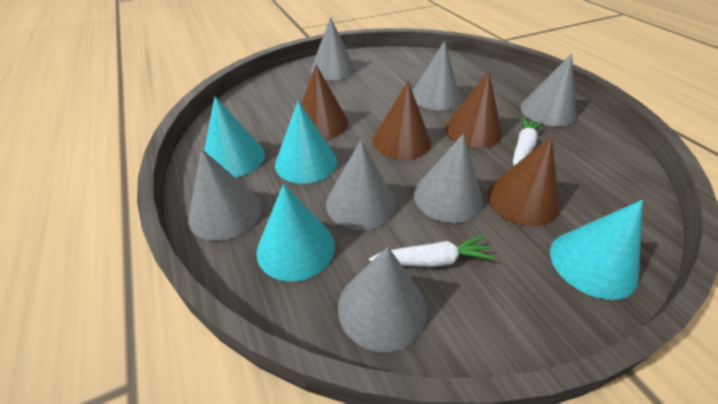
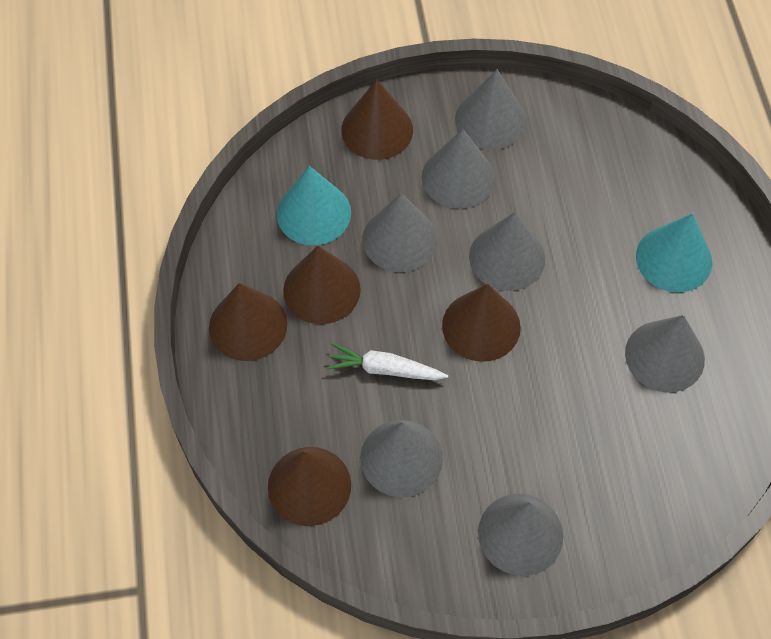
brown cone: [301,65,348,139] [373,81,431,160] [445,71,502,148] [487,136,560,226] = 4 -> [209,283,287,361] [268,447,351,526] [283,246,361,324] [341,79,413,160] [442,284,521,362] = 5
turquoise cone: [204,97,265,178] [257,184,335,282] [275,101,337,184] [550,200,643,300] = 4 -> [277,166,351,246] [636,213,712,292] = 2
white carrot: [369,236,495,267] [513,117,543,166] = 2 -> [326,343,448,380] = 1

